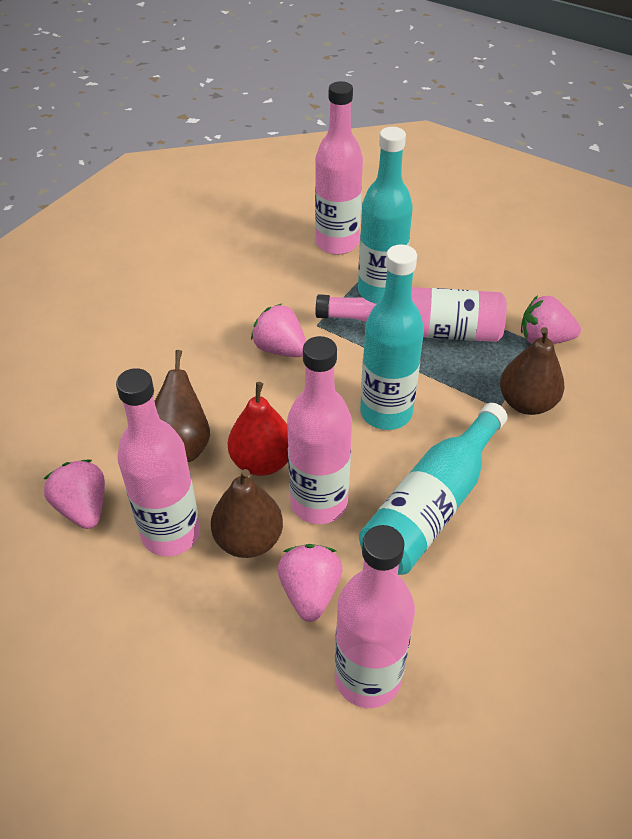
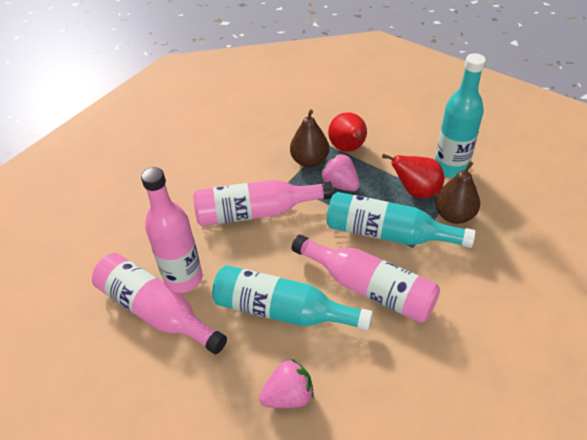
brown pear: [154,350,210,462] [211,469,283,558] [500,327,564,415] = 3 -> [290,110,329,168] [435,161,480,224] = 2
pink bottle: [116,368,200,556] [287,336,352,524] [315,81,363,255] [316,287,507,342] [335,525,415,708] = 5 -> [92,253,227,354] [141,167,203,293] [193,180,333,226] [292,234,440,323] = 4
pink strawberry: [44,460,105,529] [251,304,306,357] [278,544,342,622] [521,295,581,344] = 4 -> [259,358,314,408] [320,153,360,191] = 2
red pear: [228,382,288,476] = 1 -> [328,112,367,152] [382,154,444,198] = 2

